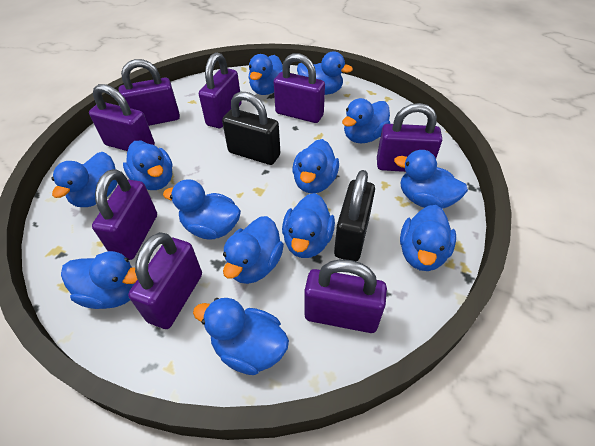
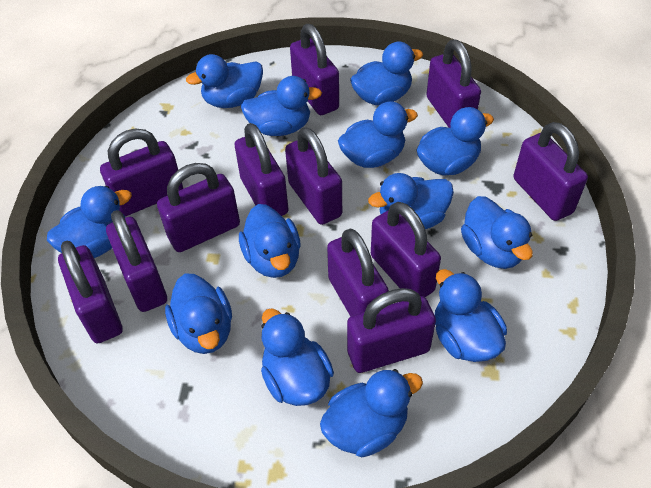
black padlock: [222,92,280,165] [334,170,375,261] = 2 -> none = 0
purple padlock: [89,84,155,151] [92,169,157,260] [119,59,180,126] [128,232,202,329] [199,52,242,128] [273,53,325,123] [305,259,387,333] [377,103,442,172] = 8 -> [58,241,123,343] [100,129,183,216] [106,210,167,312] [157,163,240,252] [234,123,289,216] [285,127,342,225] [290,24,339,115] [327,229,389,317] [347,288,436,373] [371,202,441,297] [426,40,481,128] [513,122,588,221] = 12

